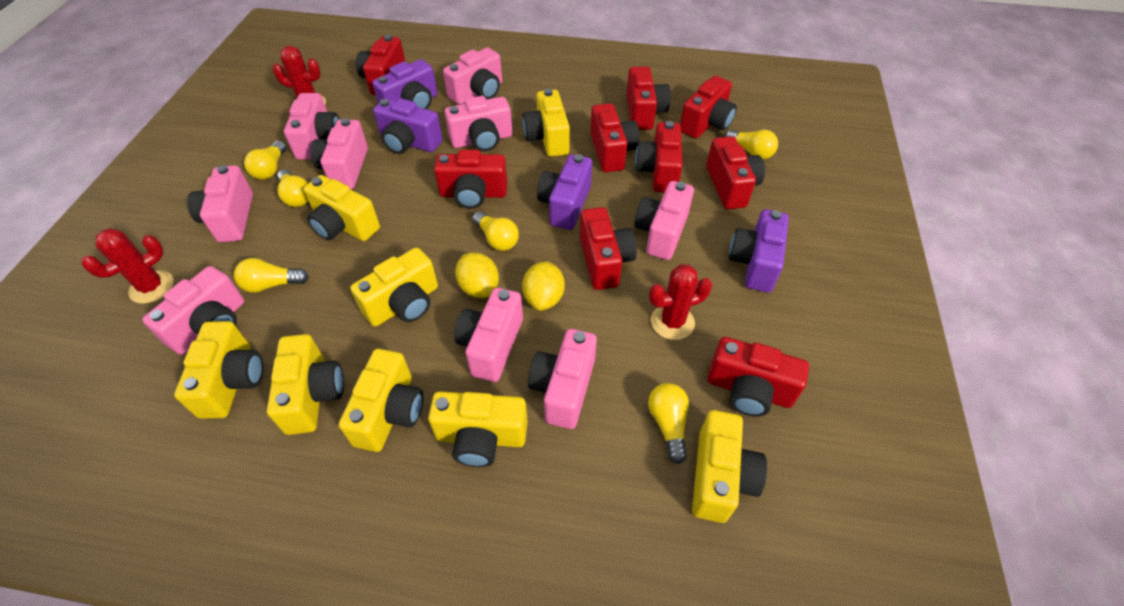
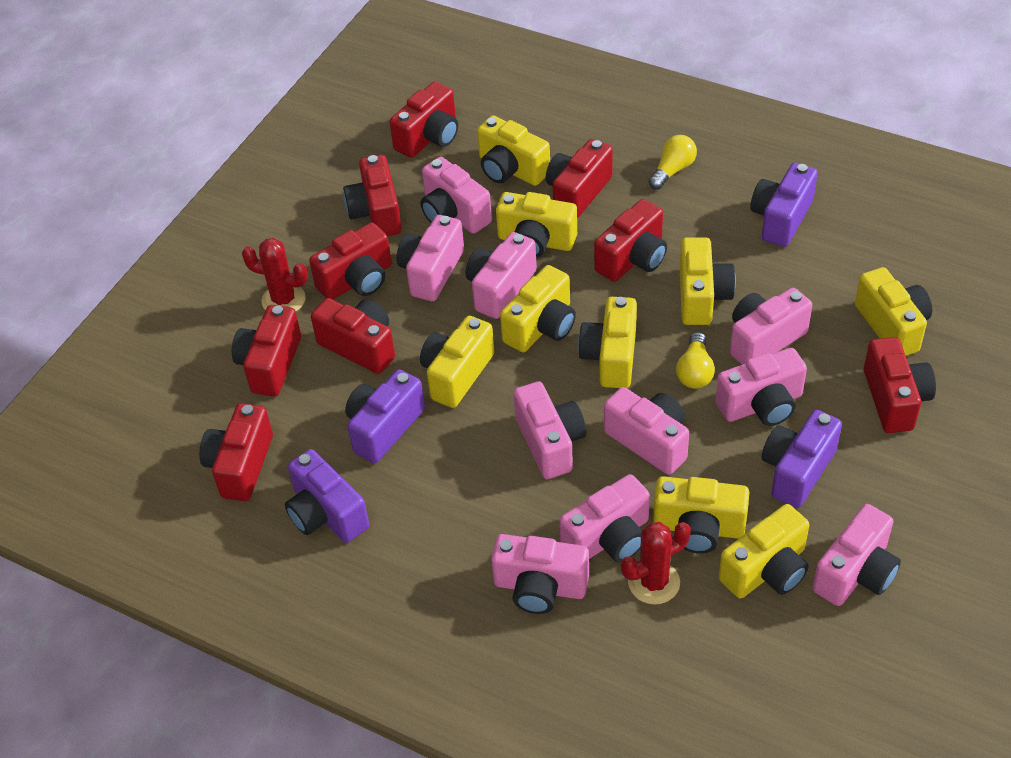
pink camera: [142,266,245,355] [187,165,253,242] [284,93,340,160] [310,118,368,189] [443,47,502,105] [445,96,512,151] [454,288,523,382] [528,329,597,429] [634,181,694,260] = 9 -> [397,215,464,301] [420,157,492,234] [465,232,537,319] [491,534,589,614] [513,381,586,479] [560,474,650,562] [604,387,689,475] [715,348,807,426] [730,288,812,365] [812,504,901,606] = 10
red cactus: [82,228,174,304] [273,46,326,104] [649,264,712,340] = 3 -> [242,238,308,311] [621,522,691,605] = 2
yellow camera: [174,321,263,419] [267,334,344,435] [304,175,380,241] [339,349,423,452] [350,248,438,327] [428,391,528,467] [523,89,570,157] [692,410,767,523] = 8 -> [420,316,494,408] [477,115,550,186] [496,192,577,258] [500,265,576,352] [578,297,637,388] [653,476,749,553] [680,237,736,325] [719,504,809,598] [855,267,932,356] = 9
yellow lemon: [455,252,499,298] [522,261,565,311] = 2 -> none = 0
yellow light bulb: [234,258,309,293] [244,141,287,180] [277,170,308,207] [472,211,519,251] [648,383,689,464] [724,130,778,159] = 6 -> [649,135,697,190] [676,332,715,389] = 2

